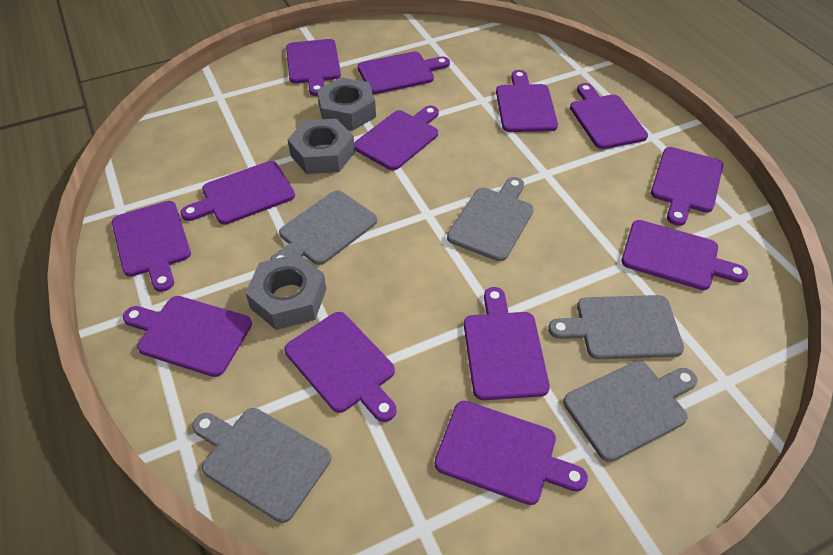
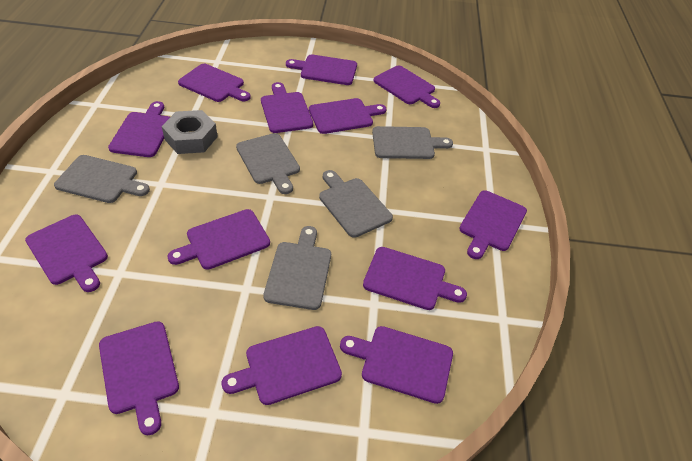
grey nut: [245,254,326,330] [287,119,355,174] [317,77,376,131] = 3 -> [162,110,218,154] = 1

